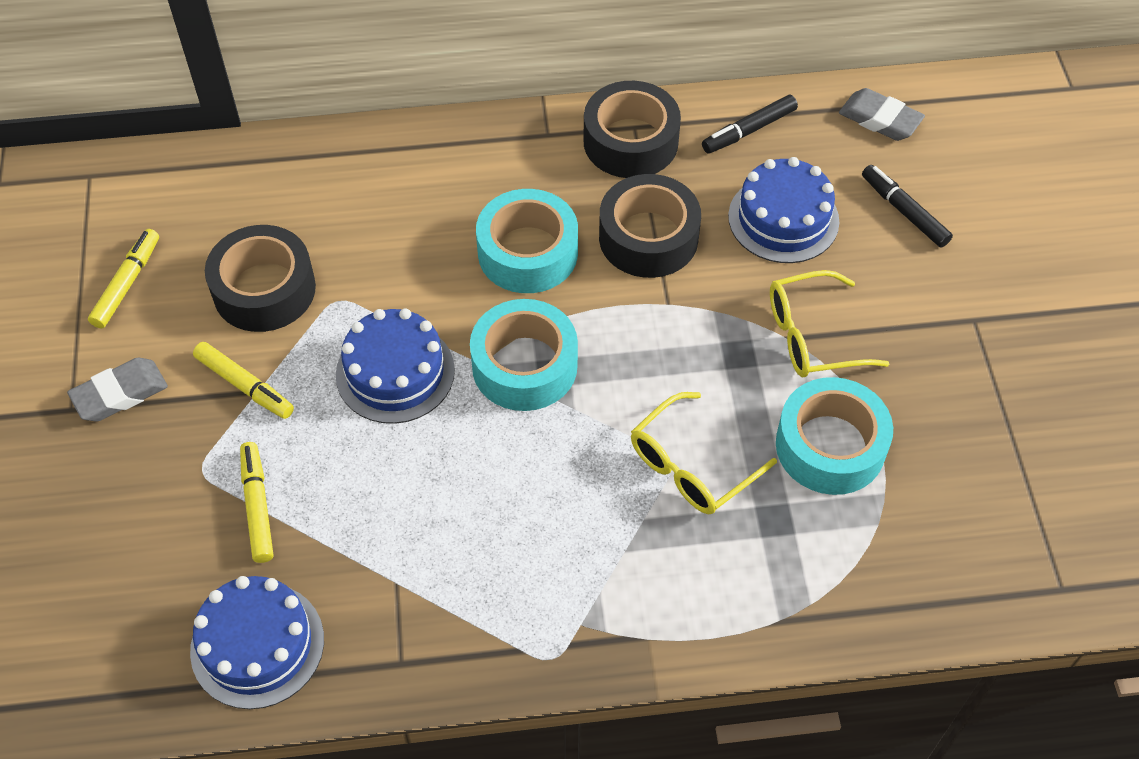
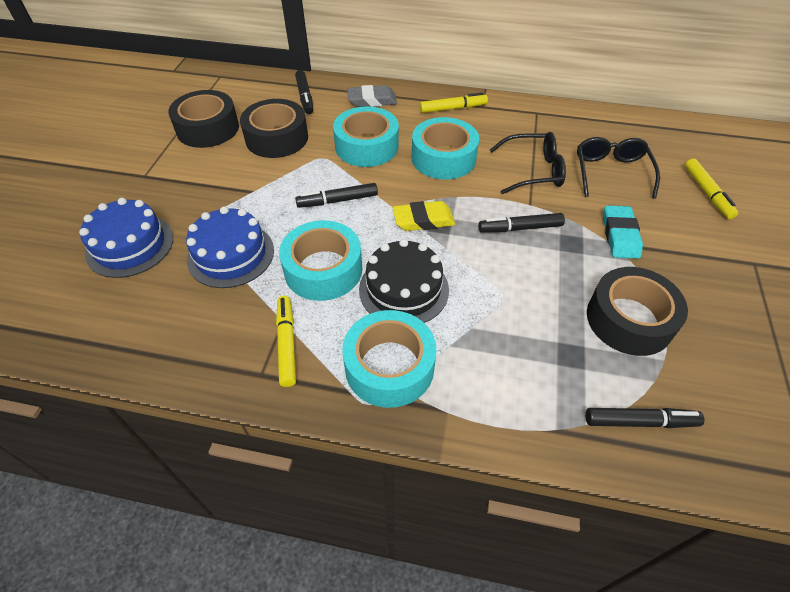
black cake: none = 0 -> [359,239,449,323] = 1
black glasses: none = 0 -> [490,132,566,194] [577,137,660,199] = 2
black marker: [702,95,798,154] [862,165,953,248] = 2 -> [295,70,313,114] [295,183,378,208] [478,213,565,233] [585,408,704,428] = 4
blue cake: [190,576,324,709] [336,308,455,424] [728,157,839,263] = 3 -> [79,198,173,278] [186,206,274,288] = 2
grey eraser: [67,358,168,422] [839,88,925,141] = 2 -> [347,85,397,107] = 1
turquoise eraser: none = 0 -> [603,205,643,259] = 1
turquoise tape: [470,299,578,411] [476,189,578,293] [776,377,893,495] = 3 -> [279,220,362,301] [333,106,399,167] [342,310,437,408] [412,117,479,180] = 4
yellow eraser: none = 0 -> [393,201,455,231] = 1
yellow glasses: [631,392,777,514] [770,270,890,377] = 2 -> none = 0

